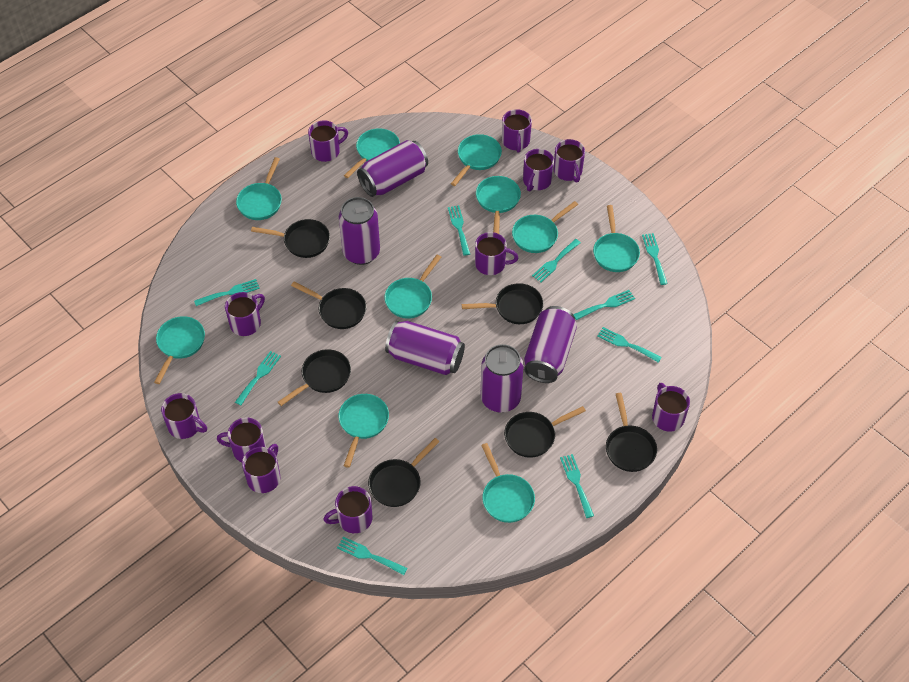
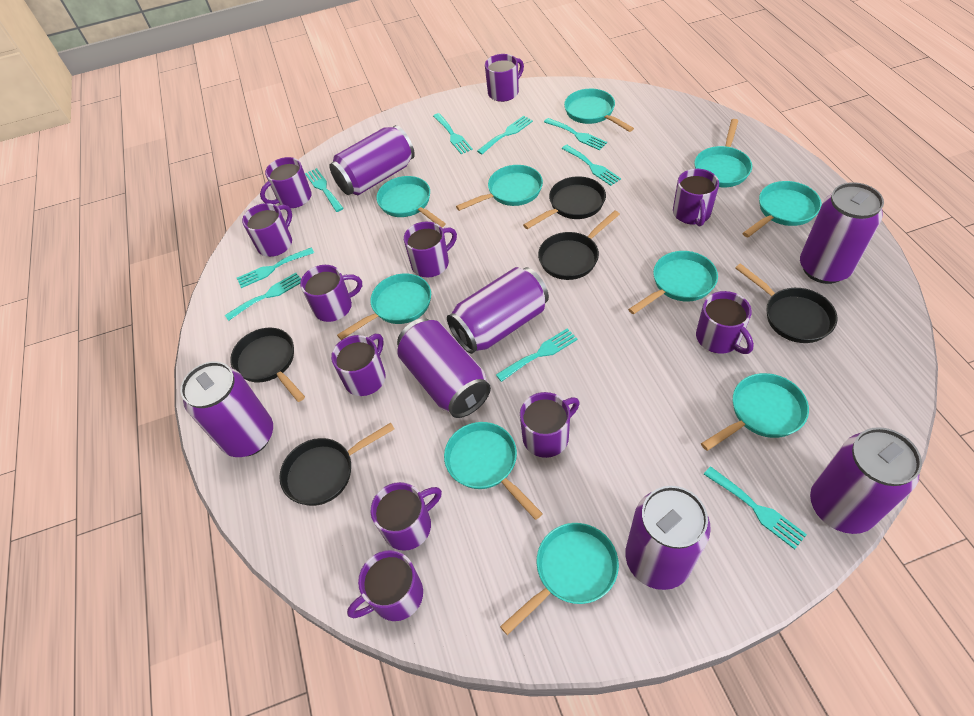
black pan: [251,219,330,258] [278,349,351,406] [291,282,367,329] [368,438,440,507] [462,283,543,324] [504,406,586,458] [606,393,657,472] = 7 -> [230,328,305,402] [279,423,394,506] [523,176,606,229] [538,210,620,280] [735,263,837,343] = 5
purple can: [339,197,380,265] [357,140,428,197] [385,321,465,375] [481,344,524,413] [524,306,577,383] = 5 -> [180,361,273,457] [329,125,415,195] [397,318,491,418] [447,267,549,354] [625,486,711,590] [800,182,884,284] [810,427,922,534] = 7

